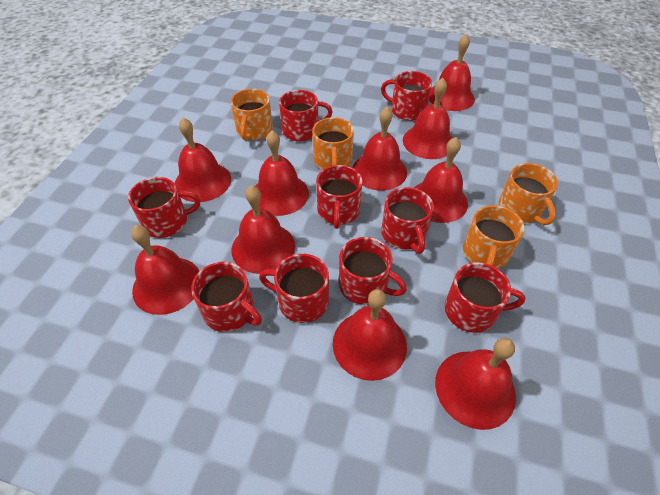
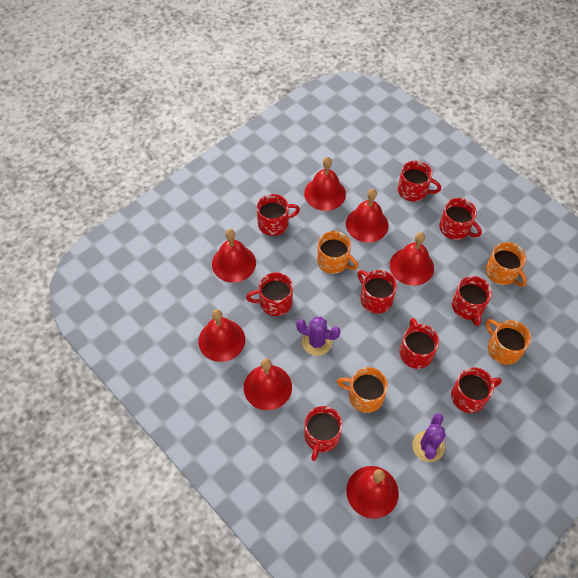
purple cactus: none = 0 -> [296,317,341,356] [412,413,446,462] = 2
red bell: [131,225,199,315] [175,118,231,202] [232,185,295,274] [255,130,309,216] [333,289,407,381] [352,107,407,191] [403,78,452,159] [414,137,468,223] [429,34,475,111] [435,338,516,430] = 10 -> [198,309,245,362] [212,229,256,283] [244,359,292,410] [304,157,346,211] [346,189,389,243] [346,466,399,519] [390,232,434,286] = 7

